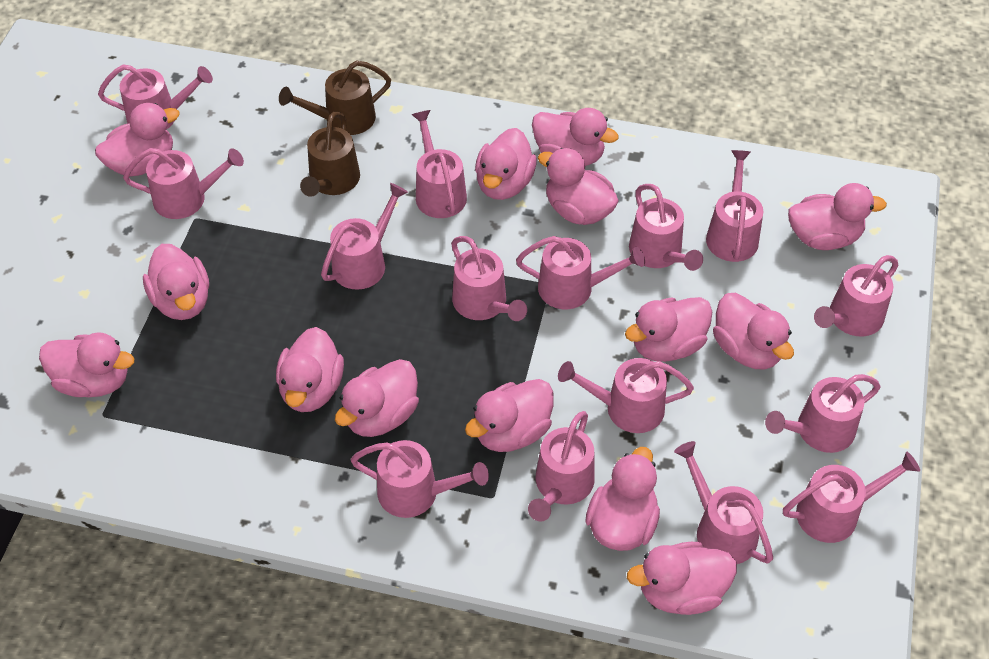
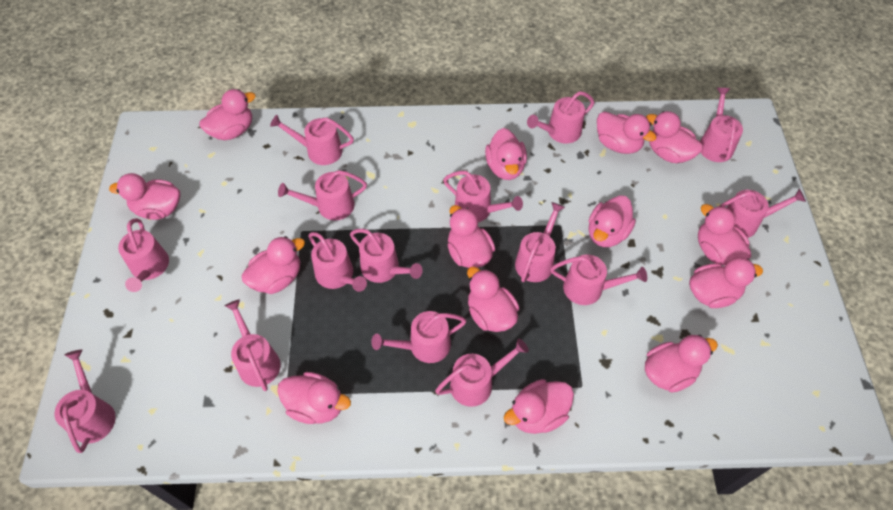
brown watering can: [279,60,391,135] [300,112,360,197] = 2 -> none = 0

